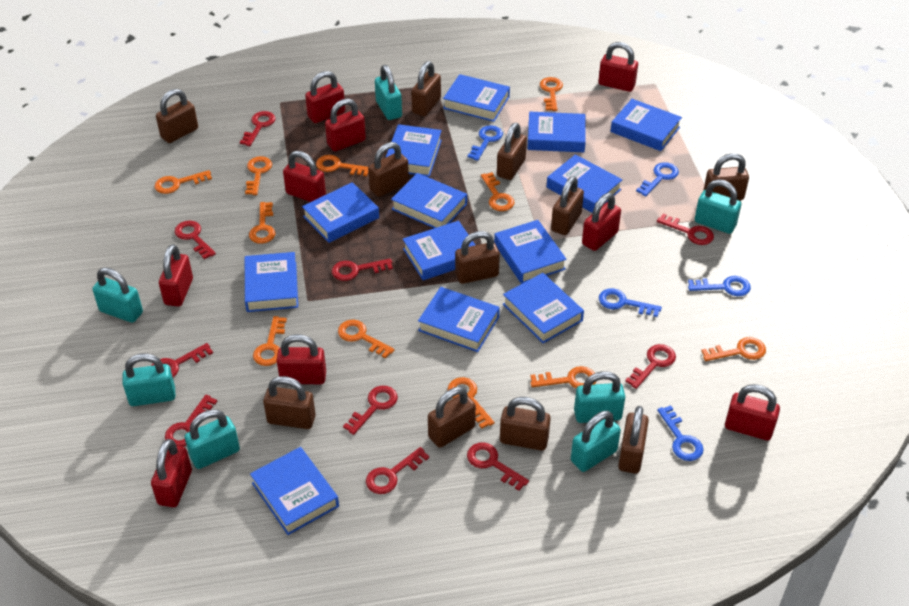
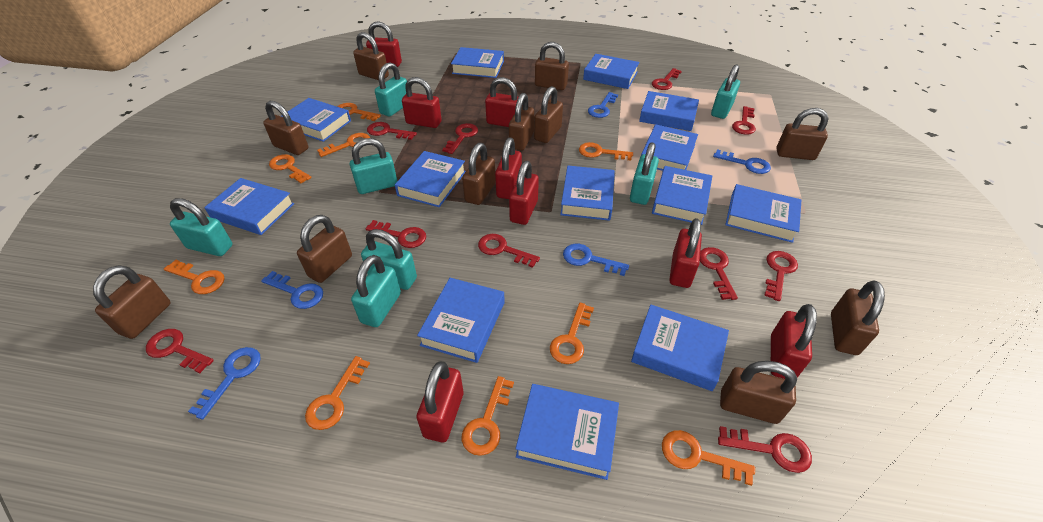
orange key: [154,170,212,194] [245,156,272,195] [249,202,275,244] [253,316,287,366] [316,155,368,176] [338,320,395,359] [448,377,495,429] [481,172,514,211] [530,366,596,388] [540,77,563,111] [701,337,766,361] = 11 -> [164,260,225,294] [269,154,311,183] [305,356,370,430] [317,133,370,157] [337,103,381,121] [462,376,514,456] [550,303,594,364] [579,142,633,161] [662,430,755,486] = 9
red padlock: [151,439,192,507] [159,244,193,306] [277,334,326,384] [283,151,326,202] [305,71,345,123] [325,99,366,151] [582,193,621,251] [598,42,638,92] [725,384,780,441] = 9 -> [366,21,402,67] [402,77,442,128] [416,361,464,442] [485,77,519,127] [495,138,522,199] [509,161,539,225] [669,218,702,288] [771,304,817,379] = 8

